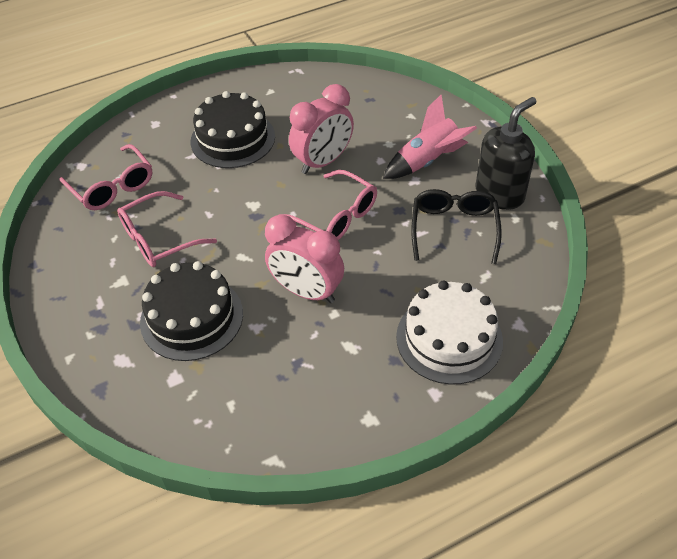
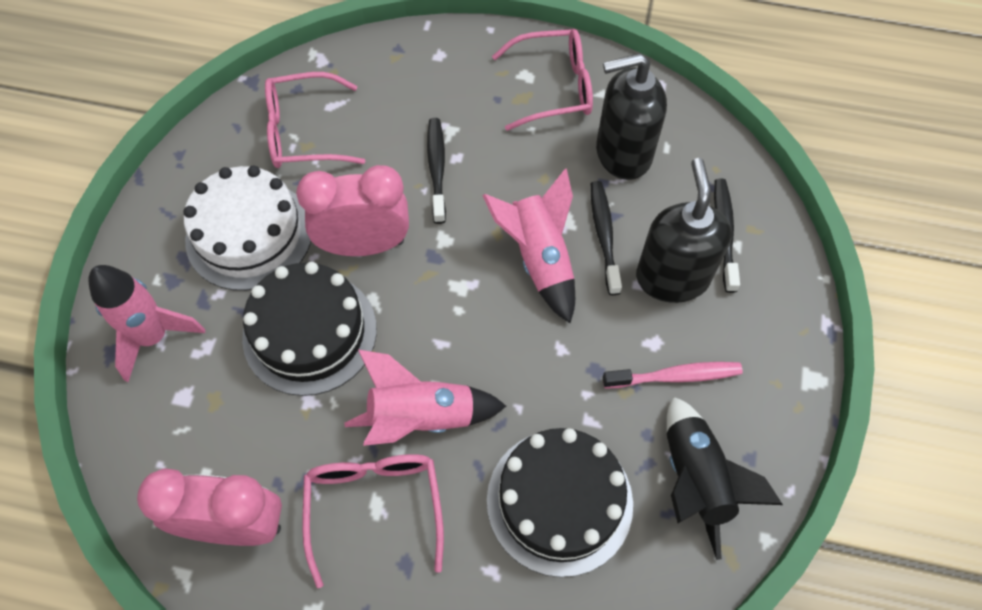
black glasses: [411,189,502,264] = 1 -> none = 0
black rocket: none = 0 -> [667,397,783,560] = 1
black soap dispenser: [476,97,537,210] = 1 -> [596,53,667,180] [636,158,732,303] = 2
black toothbrush: none = 0 -> [427,118,446,224] [591,181,622,295] [714,179,740,293] = 3
pink rocket: [383,94,477,179] = 1 -> [89,265,205,382] [345,349,506,446] [482,168,575,323] = 3
pink toothbrush: none = 0 -> [603,362,743,388] = 1

